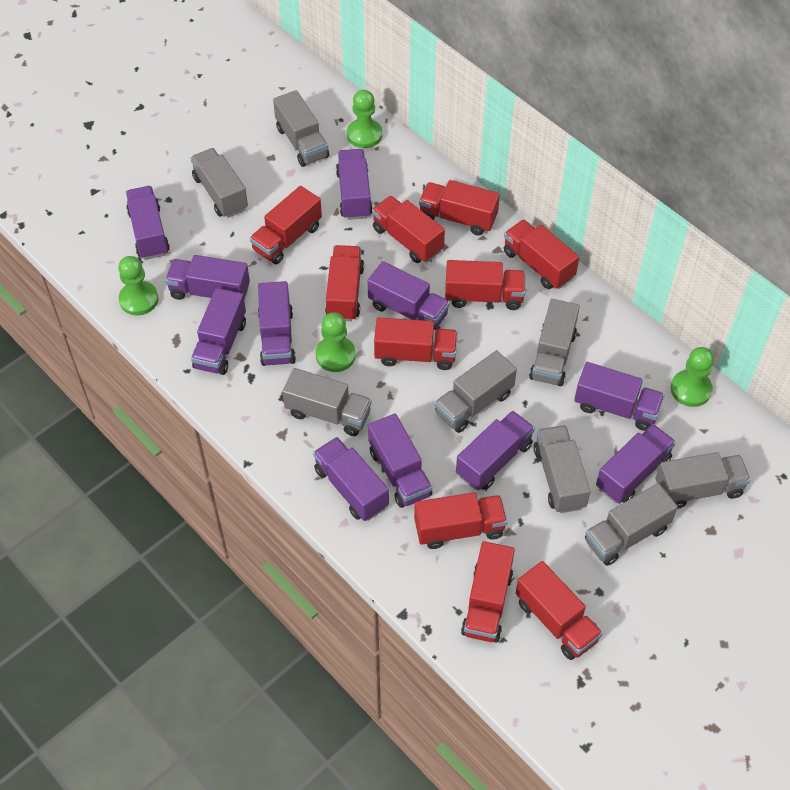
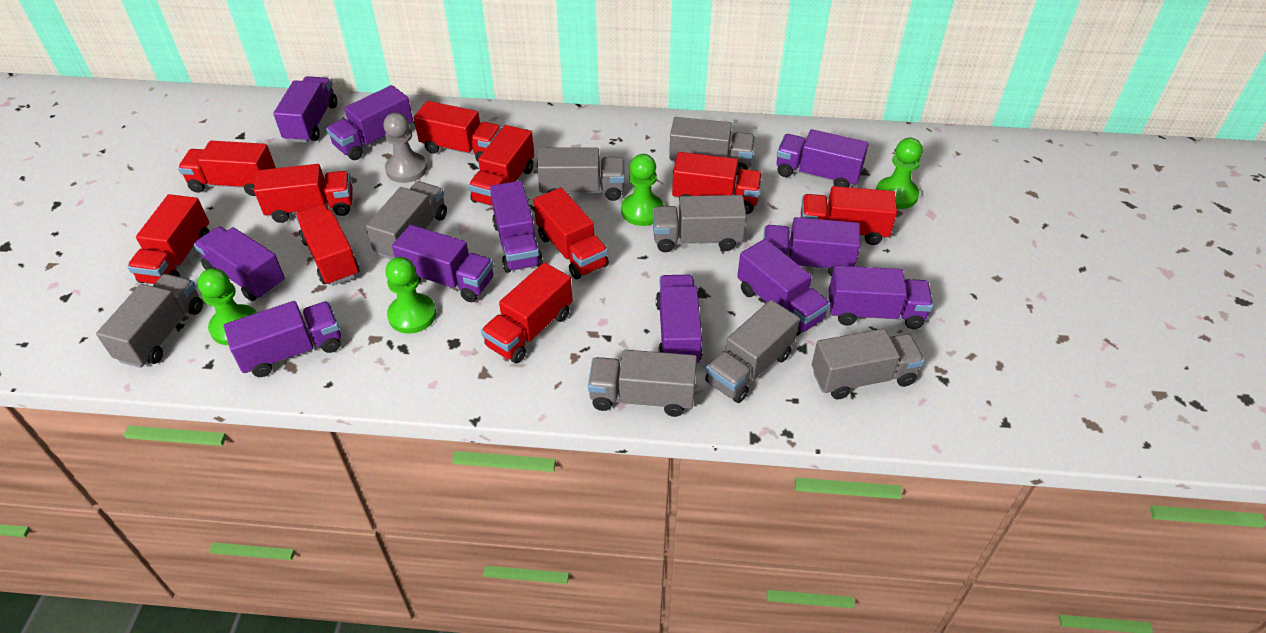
grey pawn: none = 0 -> [383,113,427,183] = 1

